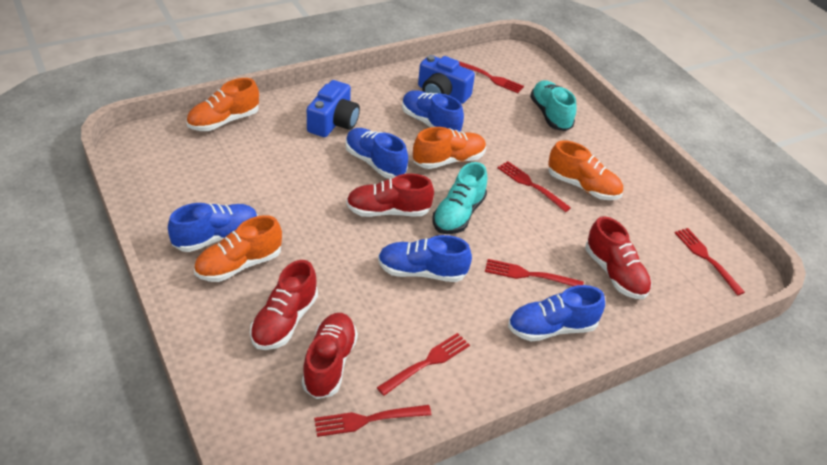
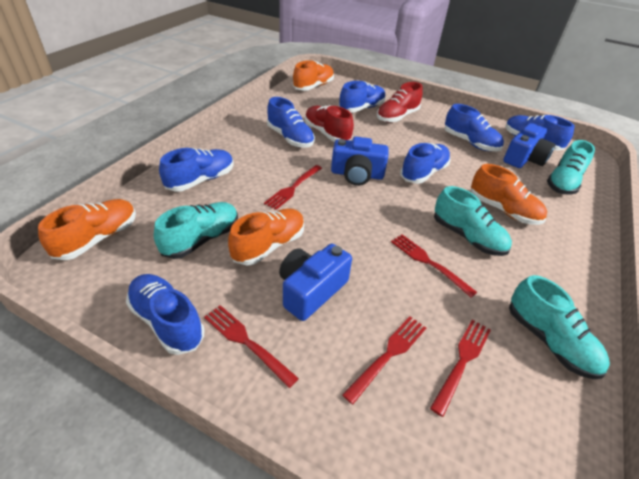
blue camera: [307,80,360,137] [418,55,475,104] = 2 -> [279,244,352,321] [331,137,389,186] [503,123,555,168] = 3
blue shoe: [168,203,258,252] [345,128,408,179] [378,235,472,282] [402,90,464,132] [508,285,605,341] = 5 -> [126,274,204,355] [159,148,234,192] [267,97,315,148] [339,81,386,112] [400,143,451,184] [445,104,504,151] [505,115,575,151] = 7
red fork: [314,405,431,437] [377,333,470,396] [459,61,524,93] [485,259,584,286] [497,161,571,212] [675,228,745,296] = 6 -> [204,305,299,388] [264,165,322,210] [342,316,426,404] [391,234,477,298] [430,320,491,417] = 5
red shoe: [250,260,318,350] [302,313,358,399] [346,174,434,217] [585,216,652,299] = 4 -> [305,105,354,142] [377,82,423,123] = 2
turquoise shoe: [433,162,487,234] [530,80,576,131] = 2 -> [154,202,238,259] [434,186,512,256] [509,275,610,379] [547,140,595,194] = 4

